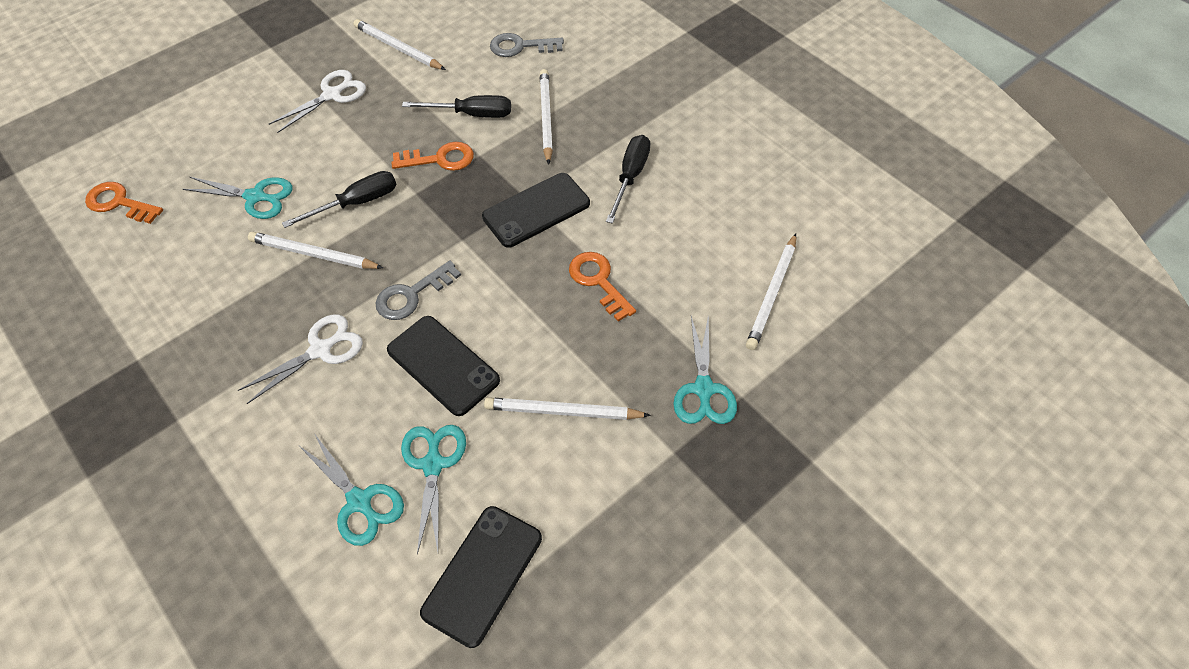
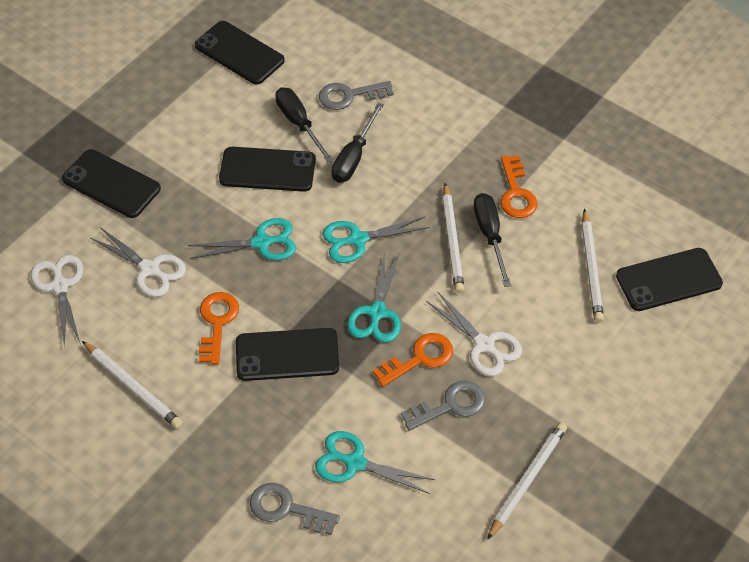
black phone: [387,316,500,416] [420,506,542,648] [482,173,590,248] = 3 -> [62,149,161,218] [195,21,285,85] [219,147,316,192] [236,328,339,381] [616,248,723,311] = 5
grey key: [375,260,461,320] [490,33,564,57] = 2 -> [250,483,340,535] [319,81,393,110] [401,380,486,431] = 3
white pencil: [248,232,383,269] [354,19,446,70] [484,397,651,420] [540,69,553,165] [746,233,796,350] = 5 -> [82,341,183,429] [442,183,464,293] [487,422,567,540] [582,209,604,323] = 4
white scissors: [238,314,363,404] [269,70,366,133] = 2 -> [31,255,83,347] [90,227,186,297] [426,292,522,376] = 3

